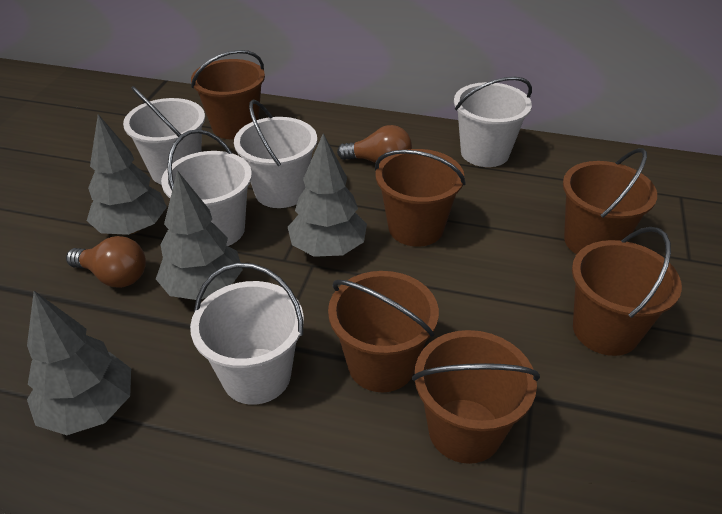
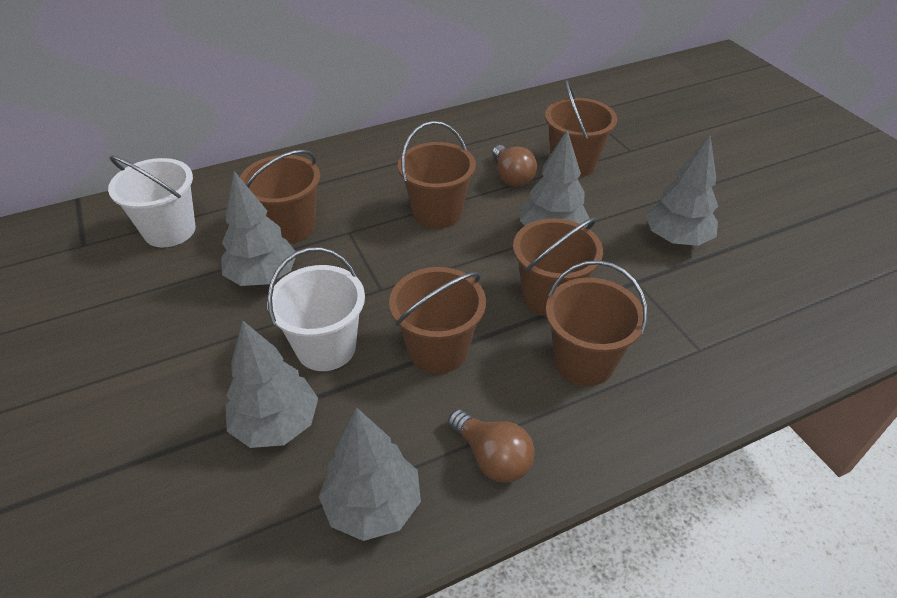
grey tree: [27,291,131,435] [87,114,167,235] [156,170,243,300] [288,133,367,257] = 4 -> [221,171,296,286] [226,320,318,448] [319,408,421,541] [520,130,590,227] [646,135,718,246] = 5
white bucket: [123,86,205,185] [161,129,252,246] [190,263,304,405] [234,100,317,208] [454,77,532,167] = 5 -> [108,155,196,247] [267,247,365,371] = 2

